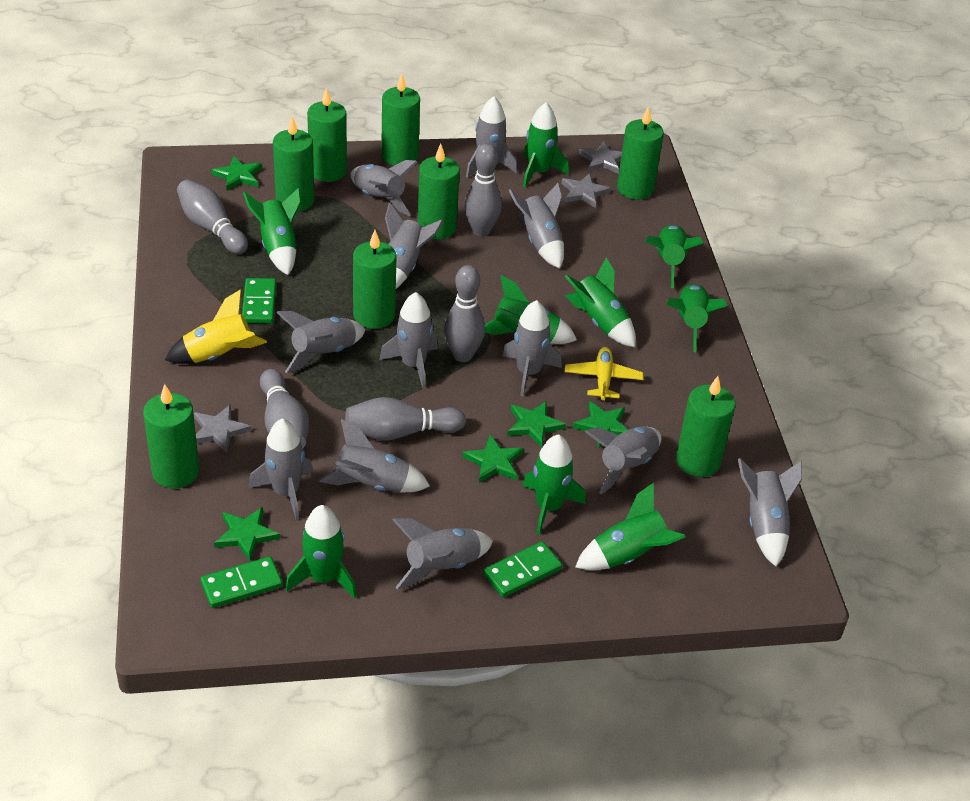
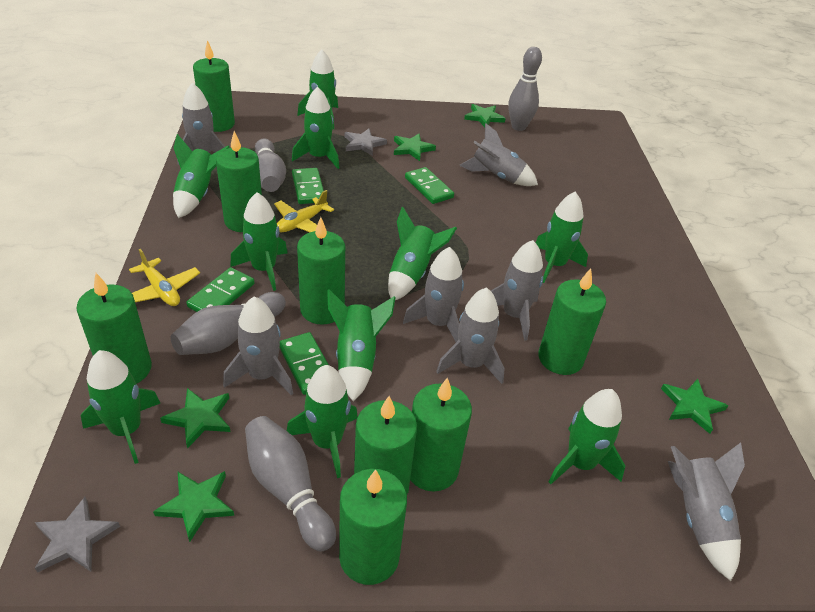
green domino: [200,556,283,608] [242,278,276,323] [483,541,562,597] = 3 -> [186,267,255,312] [280,332,329,395] [292,168,324,204] [405,167,454,204] = 4
green rocket: [243,187,301,275] [285,505,357,598] [485,275,577,344] [522,434,586,535] [523,103,569,187] [565,257,636,347] [575,483,686,570] [645,225,704,288] [666,284,728,352] = 9 -> [81,350,160,464] [173,134,230,218] [230,192,287,291] [287,365,358,478] [292,86,339,169] [297,49,338,130] [327,289,396,402] [388,207,457,300] [536,191,588,283] [548,389,625,484] = 10
grey bowling pin: [177,180,248,254] [260,369,309,449] [345,397,466,441] [444,265,485,362] [464,143,502,237] = 5 -> [171,292,286,355] [245,416,336,552] [255,138,286,192] [508,47,542,131] = 4
grey rocket: [248,418,313,520] [276,311,366,373] [319,419,430,493] [350,160,417,216] [379,292,438,389] [385,203,443,289] [393,518,493,589] [466,96,518,178] [502,300,562,396] [508,183,564,269] [585,426,662,494] [738,458,802,567] = 12 -> [177,83,225,165] [223,297,293,395] [403,247,464,342] [436,287,505,384] [459,123,538,186] [491,240,543,341] [668,443,745,581] = 7
grey star: [194,404,251,453] [561,173,611,208] [579,141,622,174] = 3 -> [35,497,120,573] [344,128,387,156] = 2
yellow plane: [565,347,643,402] = 1 -> [129,249,200,306] [274,190,334,232] = 2
yellow rocket: [165,289,267,364] = 1 -> none = 0

